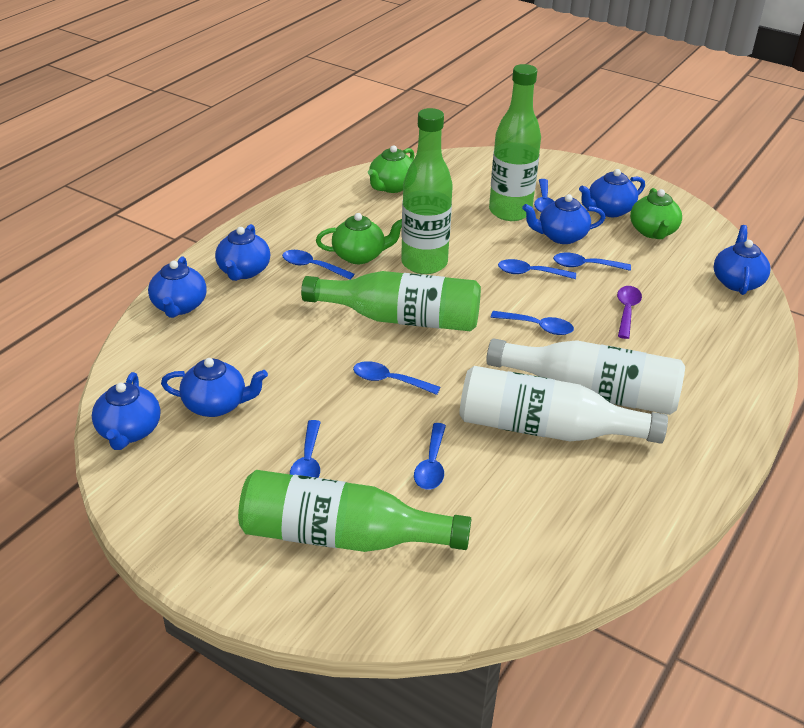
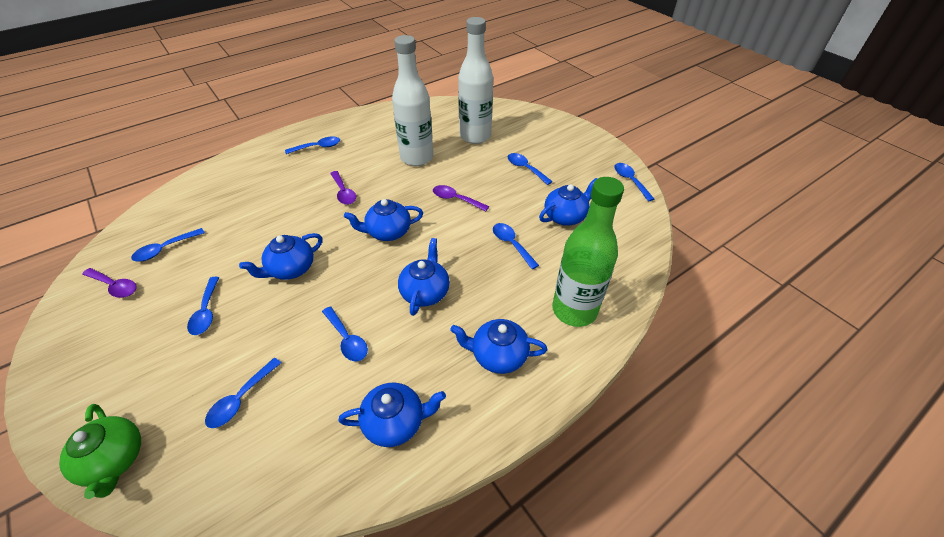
blue teapot: [92,372,160,450] [148,256,207,318] [161,358,268,417] [215,224,270,281] [522,194,605,244] [579,169,645,217] [714,225,771,295] = 7 -> [239,233,323,280] [339,383,446,447] [344,199,423,241] [398,238,450,316] [450,319,547,374] [539,178,597,226] = 6
green bottle: [238,470,471,552] [301,271,481,331] [401,108,453,274] [489,64,541,221] = 4 -> [552,177,624,327] = 1
green teapot: [316,213,402,264] [368,145,414,193] [630,188,682,239] = 3 -> [59,404,141,499] = 1
purple spoon: [617,286,642,339] = 1 -> [82,268,137,298] [330,171,356,205] [433,185,489,211] = 3

